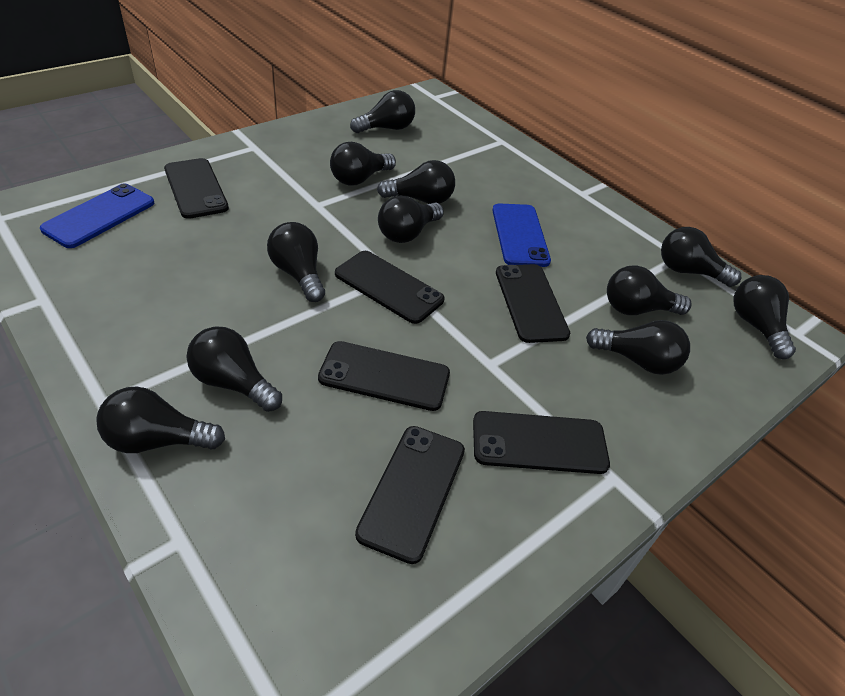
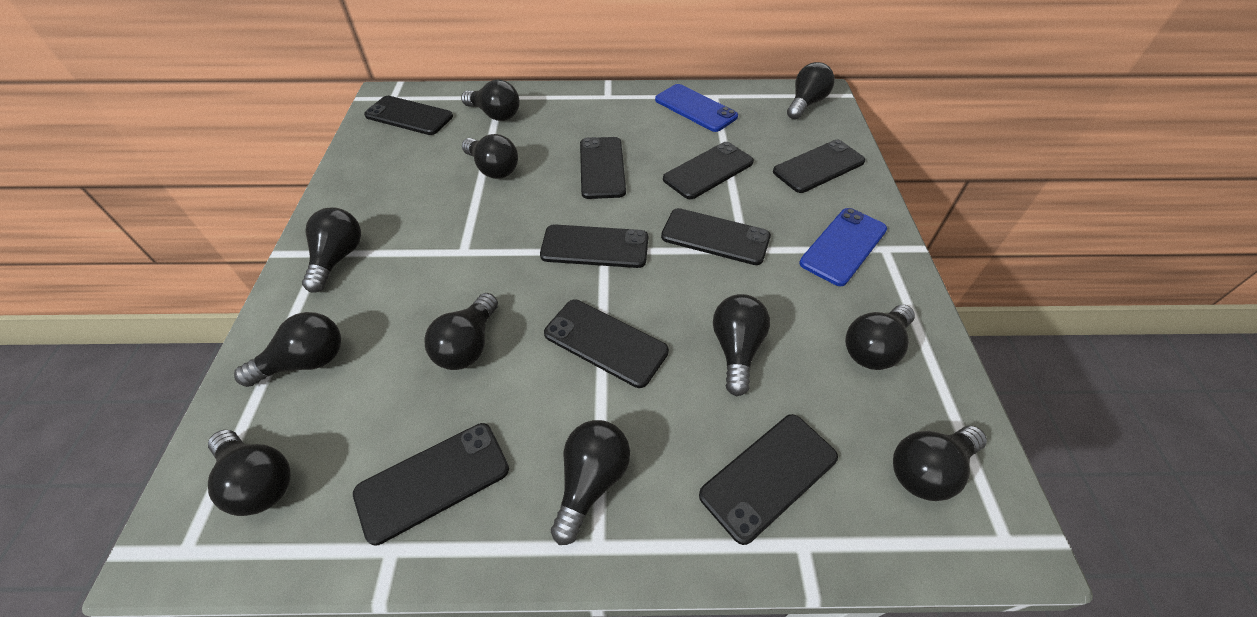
black phone: [164,158,229,219] [318,341,450,411] [335,251,445,324] [355,426,465,564] [473,411,610,474] [496,264,570,343] = 6 -> [353,423,509,546] [364,96,453,135] [540,224,648,268] [544,299,669,388] [580,137,626,199] [661,208,771,265] [663,142,754,199] [699,414,838,545] [773,140,865,193] = 9

